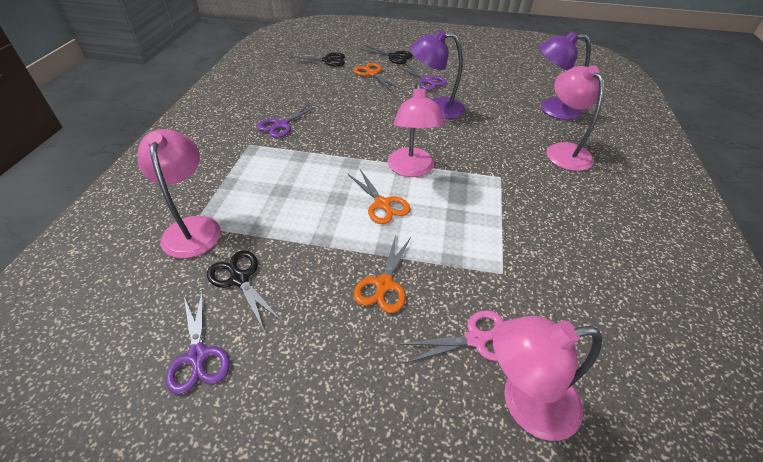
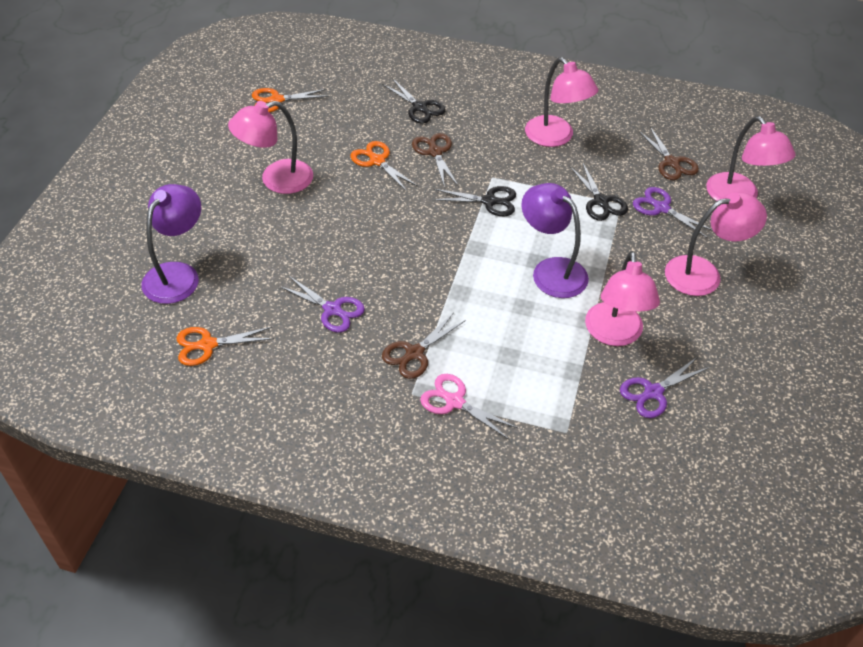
brown scissors: none = 0 -> [382,312,466,379] [412,133,458,188] [638,127,699,180] = 3
pink lamp: [138,129,221,258] [388,82,445,177] [493,316,602,441] [546,65,604,171] = 4 -> [228,101,313,194] [525,57,598,147] [585,251,660,346] [665,192,767,296] [706,116,796,201] = 5

